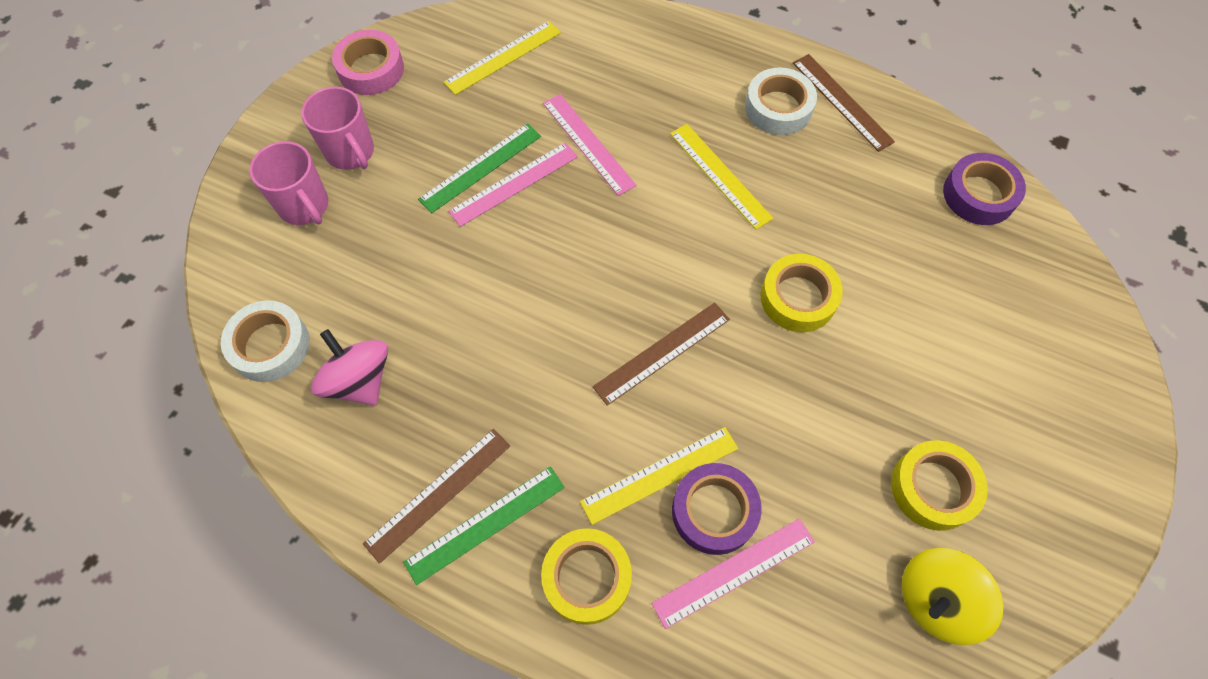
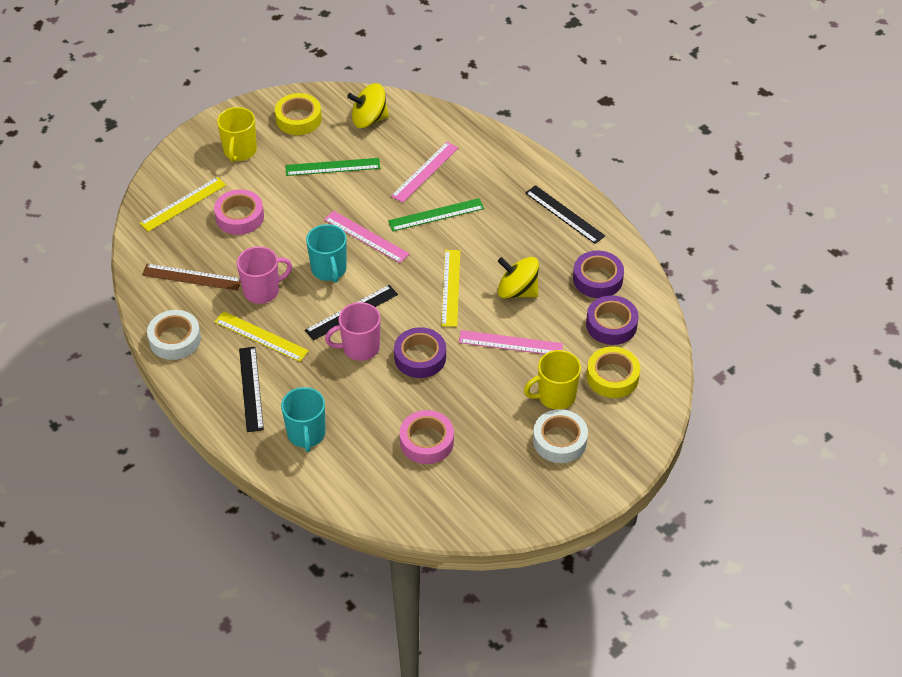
black ruler: none = 0 -> [239,347,264,432] [305,285,398,340] [525,185,605,244] = 3
brown ruler: [363,429,510,564] [592,302,730,406] [793,54,895,152] = 3 -> [142,264,241,291] = 1
pink spinning top: [311,329,388,406] = 1 -> none = 0
pink tape: [332,30,404,95] = 1 -> [214,189,264,235] [400,410,454,464] = 2
purple tape: [672,463,762,555] [943,153,1026,225] = 2 -> [394,327,446,378] [573,250,624,298] [586,295,639,345] = 3
turquoise mug: none = 0 -> [281,387,325,452] [306,224,347,283] = 2
yellow mug: none = 0 -> [217,107,257,162] [524,350,581,410] = 2
yellow spinning top: [902,548,1004,645] = 1 -> [347,83,389,128] [498,257,539,299] = 2
yellow tape: [541,528,632,625] [761,254,843,332] [891,440,988,531] = 3 -> [275,93,322,135] [587,347,640,398] = 2

